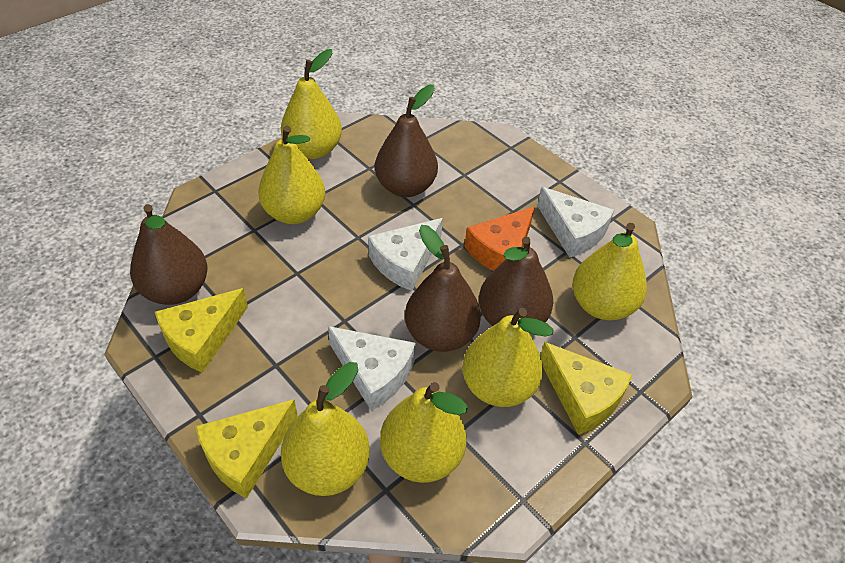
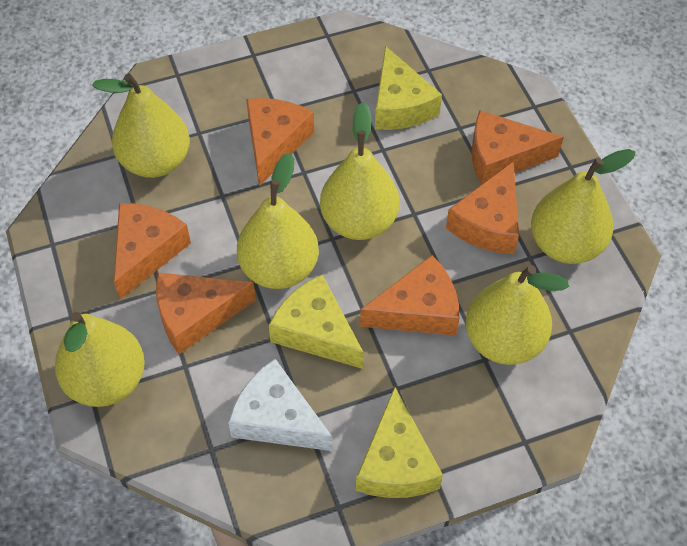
brown pear: [130,204,208,305] [375,84,438,197] [405,225,481,352] [479,237,553,326] = 4 -> none = 0
orange cheese: [464,206,535,271] = 1 -> [114,203,191,299] [156,273,256,354] [246,98,314,186] [360,255,459,336] [446,161,519,254] [471,110,564,185] = 6
white cheese: [328,326,416,411] [368,218,443,291] [537,187,614,258] = 3 -> [228,359,333,451] = 1

